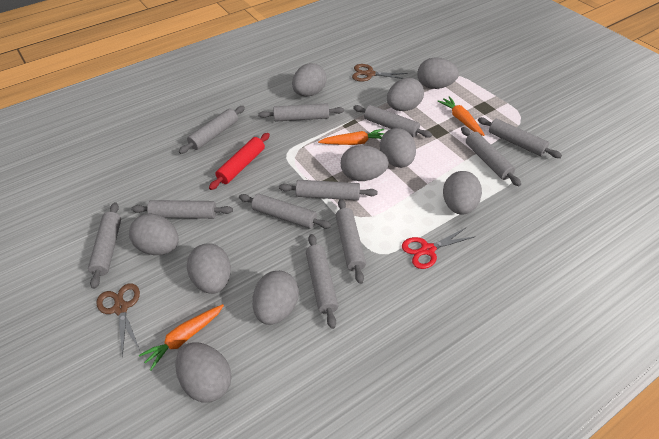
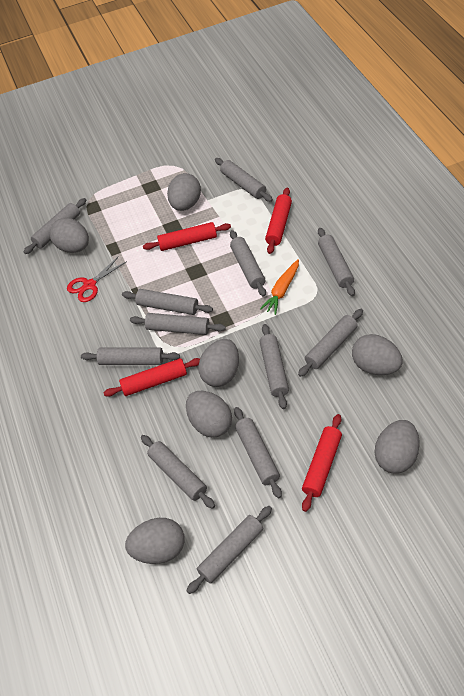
brown scissors: [96,283,140,357] [352,64,408,82] = 2 -> none = 0
grey egg: [129,214,179,255] [176,342,232,403] [187,243,231,294] [252,271,299,325] [292,63,326,97] [341,145,389,181] [380,128,416,168] [387,78,424,111] [417,58,459,89] [443,171,482,215] = 10 -> [49,218,89,253] [125,518,185,564] [167,173,201,211] [186,391,232,437] [198,339,239,387] [352,334,403,375] [375,420,420,474] = 7
grey rolling pin: [88,202,121,289] [131,200,233,219] [179,106,245,154] [239,193,331,229] [258,103,344,121] [279,180,378,200] [306,234,338,329] [335,199,366,284] [353,105,432,138] [461,127,521,186] [478,117,562,158] = 11 -> [24,198,86,254] [81,347,180,365] [122,289,213,315] [130,313,226,335] [141,435,215,509] [186,506,272,594] [215,158,273,202] [230,230,266,297] [234,407,282,498] [259,324,289,409] [298,309,363,377] [318,228,355,296] = 12
orange carrot: [139,304,224,370] [318,129,384,145] [437,96,485,136] = 3 -> [260,259,299,315] = 1
red rolling pin: [209,133,270,190] = 1 -> [104,358,200,397] [143,222,231,251] [265,187,292,254] [302,414,342,512] = 4

